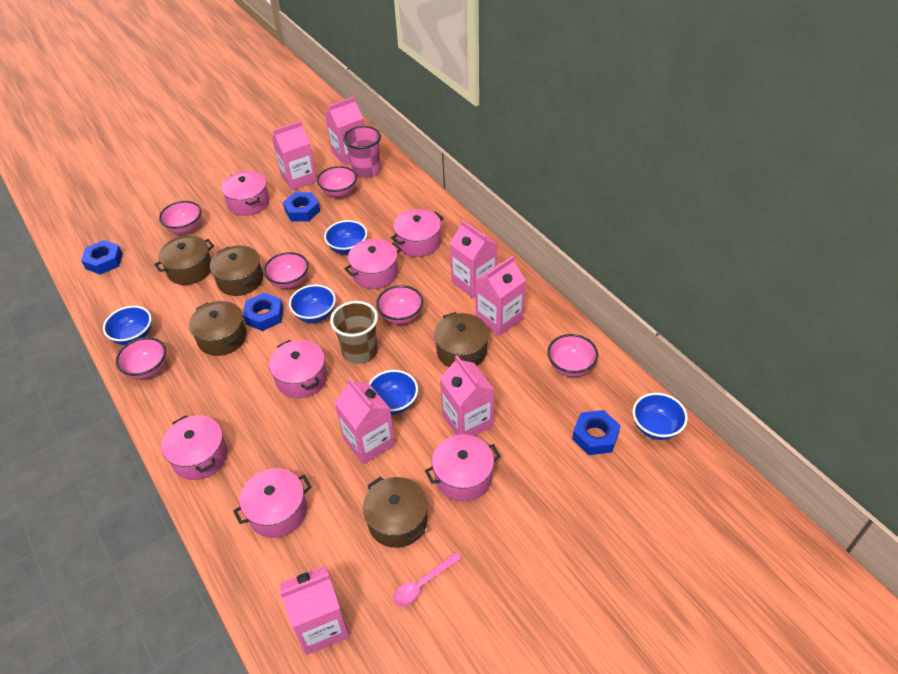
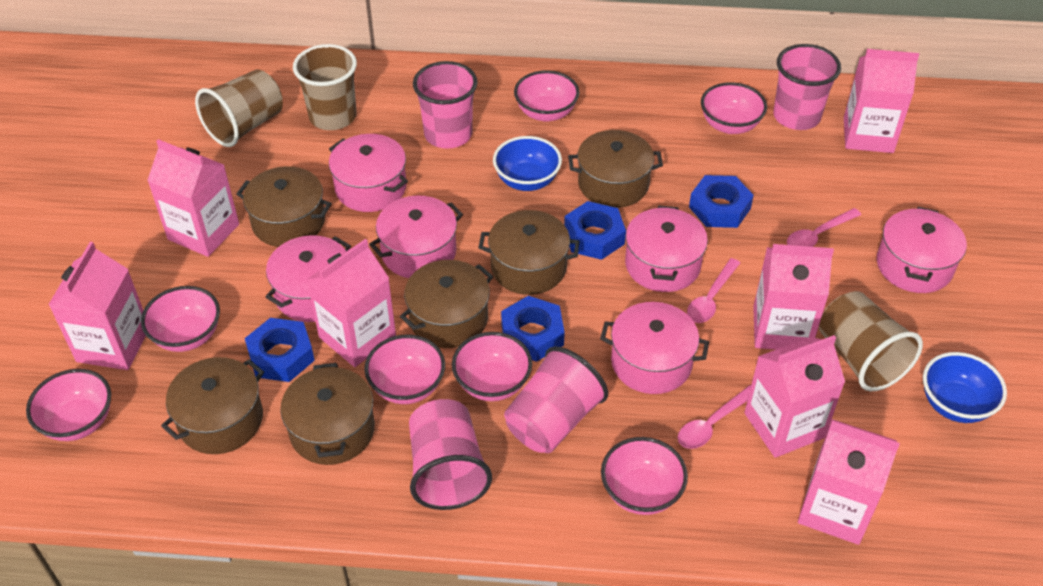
blue bowl: [103,306,152,345] [289,284,336,323] [324,220,367,254] [369,370,418,415] [633,393,688,440] = 5 -> [493,136,562,191] [923,352,1007,423] = 2
brown cup: [330,301,378,364] = 1 -> [195,69,283,147] [293,44,357,130] [819,291,923,391] = 3
brown pot: [154,235,214,285] [189,301,247,356] [210,245,263,296] [363,477,428,548] [434,312,489,367] = 5 -> [161,357,264,454] [236,166,332,247] [280,363,375,465] [400,260,493,348] [478,210,580,295] [568,130,663,208] = 6
pink bowl: [116,337,166,379] [159,201,201,233] [264,252,309,288] [317,166,357,197] [376,285,423,324] [547,334,598,377] = 6 -> [26,369,111,441] [141,286,220,352] [364,335,445,404] [452,332,532,401] [514,70,579,122] [601,437,688,515] [701,82,767,134] = 7
pink cup: [343,126,381,178] = 1 -> [409,399,492,510] [413,61,478,149] [504,346,608,453] [773,44,841,130] = 4
pink pot: [161,415,228,480] [221,171,269,216] [233,468,311,538] [269,340,327,399] [344,239,401,289] [391,209,443,257] [425,434,501,502] = 7 -> [265,235,351,322] [329,134,408,212] [369,196,463,278] [600,302,709,394] [625,205,708,292] [877,207,967,293] = 6
pink spoon: [393,552,461,607] = 1 -> [678,385,751,449] [687,258,740,323] [787,208,861,247] = 3

